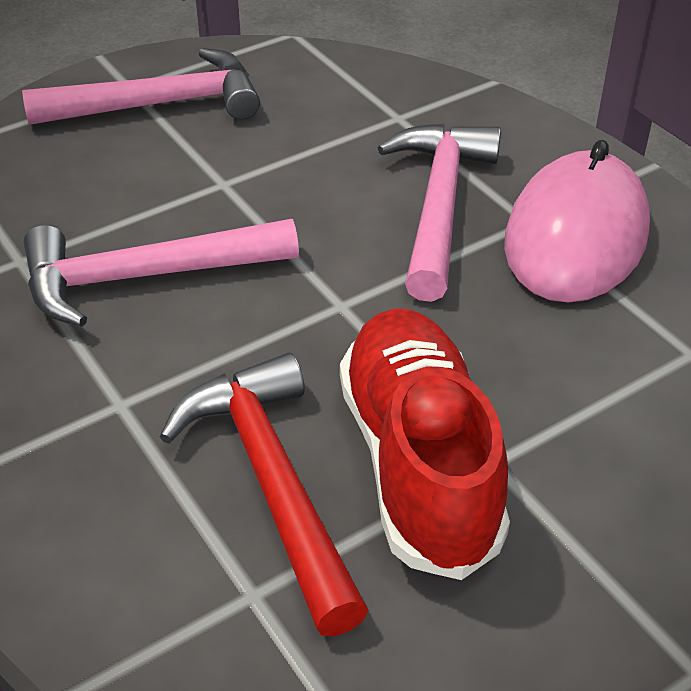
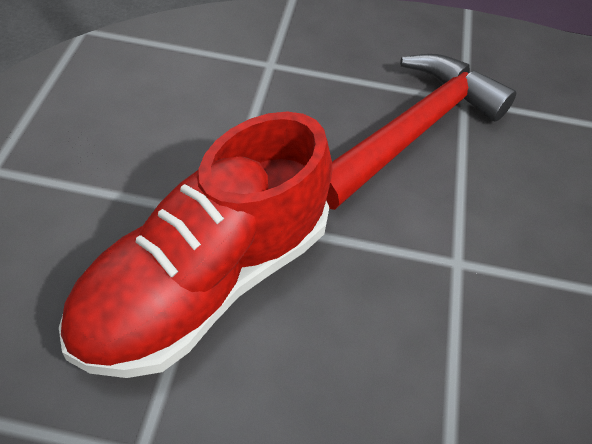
pink hammer: [22,48,260,125] [24,219,299,327] [378,123,501,302] = 3 -> none = 0
pink mouse: [504,140,650,303] = 1 -> none = 0

